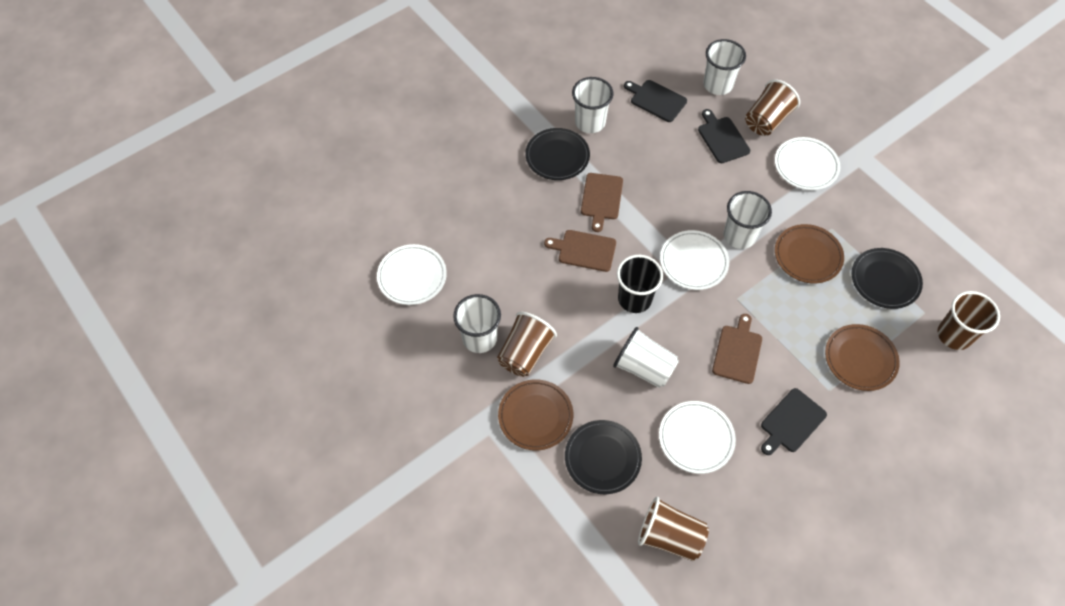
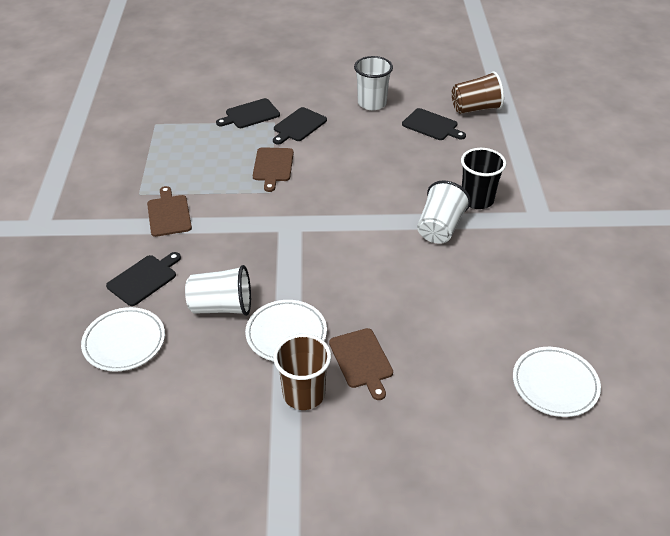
black cutting board: [624,80,687,122] [698,109,750,163] [761,388,827,455] = 3 -> [106,252,181,306] [216,98,280,128] [273,107,327,144] [402,108,466,140] = 4
black plate: [525,128,590,180] [565,420,642,494] [852,248,923,309] = 3 -> none = 0
brown cup: [497,312,557,377] [638,497,709,561] [745,80,800,136] [938,291,1000,350] = 4 -> [273,334,331,410] [452,71,504,114] = 2
brown plate: [498,379,573,451] [775,224,844,283] [825,324,900,391] = 3 -> none = 0
white cup: [453,294,501,353] [572,77,613,133] [613,327,679,388] [703,39,746,95] [723,191,772,249] = 5 -> [185,265,251,316] [354,56,393,110] [417,180,471,244] = 3
white plate: [377,244,447,305] [659,401,736,474] [660,230,729,290] [775,137,841,190] = 4 -> [81,307,165,371] [245,300,327,362] [513,347,601,417] = 3

